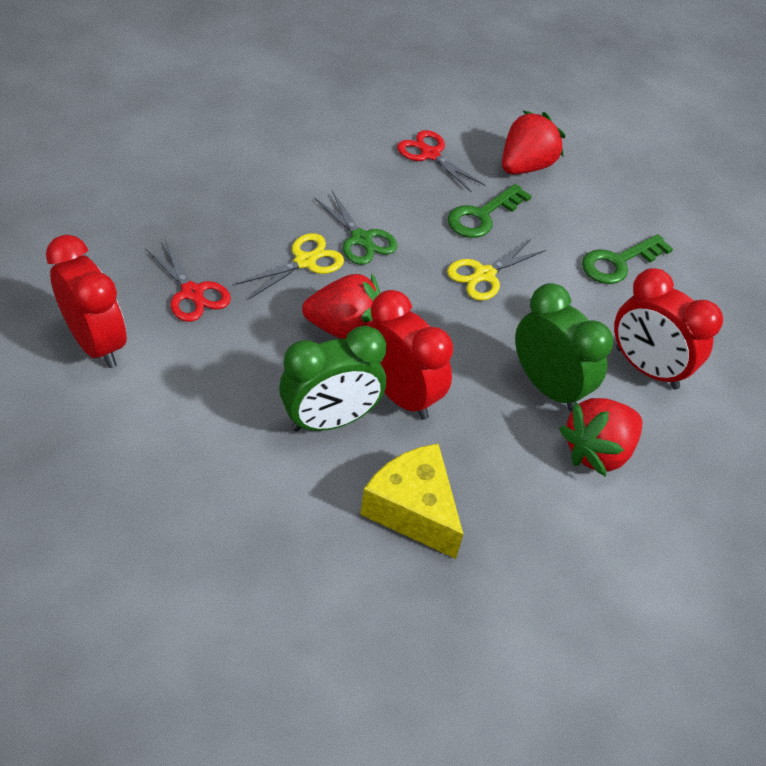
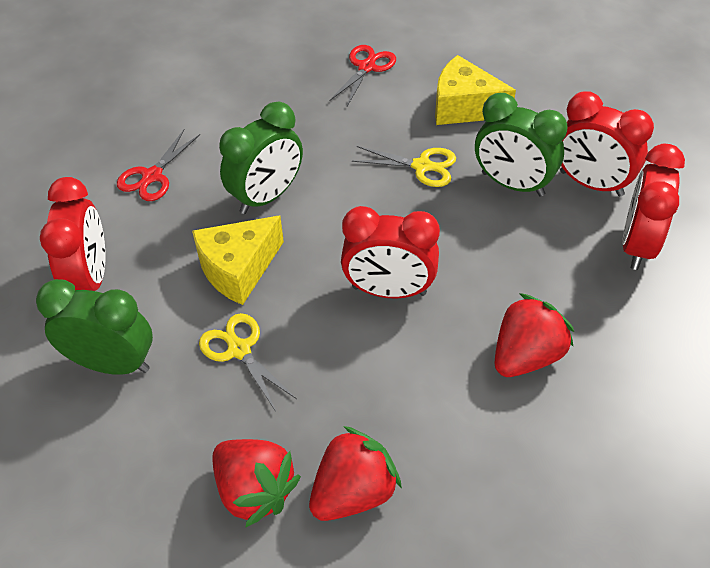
green clock: [279,326,386,432] [515,283,613,412] = 2 -> [36,279,153,375] [219,102,303,214] [475,93,568,196] = 3
green key: [448,184,532,238] [582,234,673,284] = 2 -> none = 0
green scissors: [314,191,398,265] = 1 -> none = 0
red clock: [46,235,127,368] [368,290,453,420] [614,268,723,389] = 3 -> [40,177,105,291] [341,206,440,299] [560,92,654,196] [622,144,685,270] = 4
yellow cheese: [360,444,463,559] = 1 -> [192,215,284,305] [435,55,516,125] = 2

